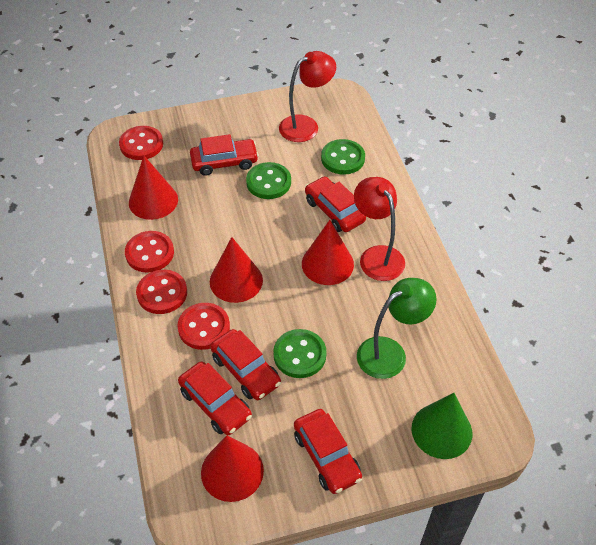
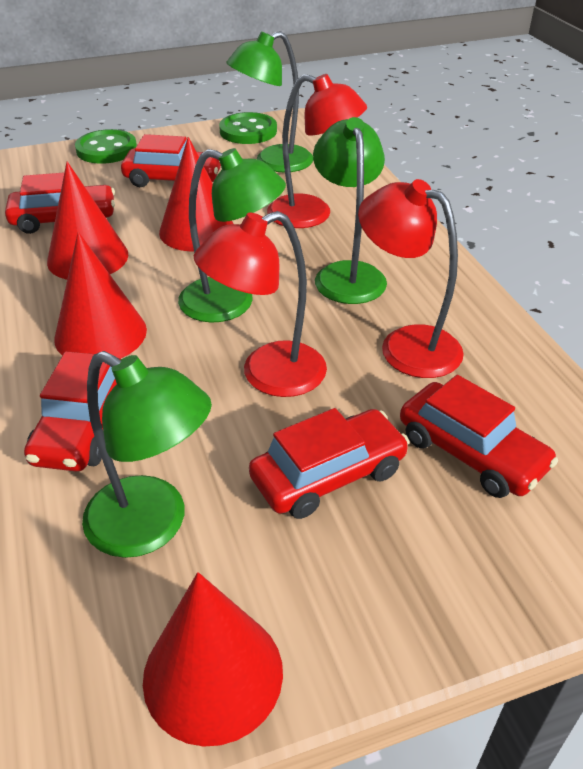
green button: [246,162,291,199] [273,329,327,378] [321,139,365,175] = 3 -> [75,129,137,164] [219,112,277,144] = 2
green cone: [411,393,472,459] = 1 -> none = 0
green lamp: [357,278,437,379] = 1 -> [82,351,212,558] [178,148,286,323] [226,31,313,173] [313,117,387,304] = 4
red button: [119,126,163,160] [125,231,174,273] [136,270,187,314] [178,303,230,350] = 4 -> none = 0
red lamp: [279,51,336,142] [354,177,405,281] = 2 -> [194,211,327,397] [267,74,367,228] [358,179,464,378] = 3

